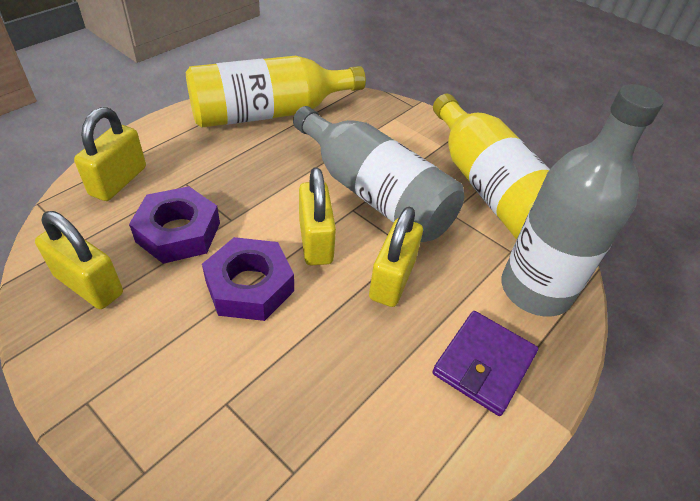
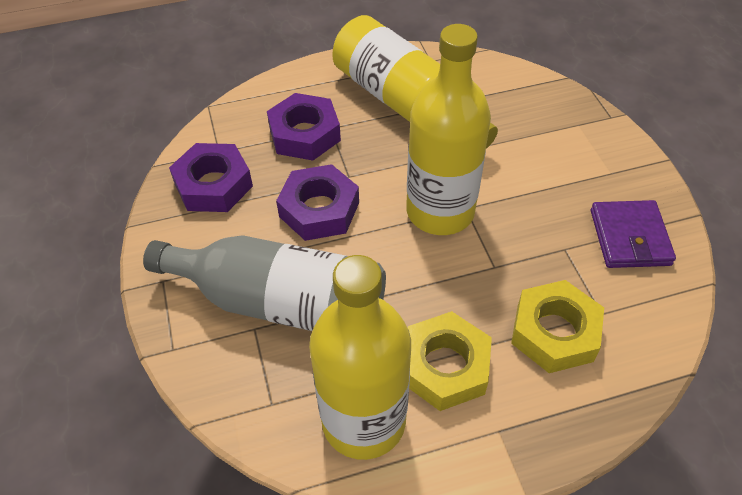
grey bottle: [293,106,464,242] [501,84,664,317] = 2 -> [143,236,386,331] = 1
purple nut: [129,186,220,264] [202,237,294,321] = 2 -> [169,143,253,212] [267,93,341,161] [276,164,359,241] = 3
yellow bottle: [186,56,366,128] [433,94,550,239] = 2 -> [309,255,411,460] [332,15,498,148] [406,24,491,235] = 3
yellow nut: none = 0 -> [408,311,492,411] [511,280,604,373] = 2
yellow padlock: [35,211,123,309] [74,107,146,201] [299,167,336,266] [369,207,423,307] = 4 -> none = 0

